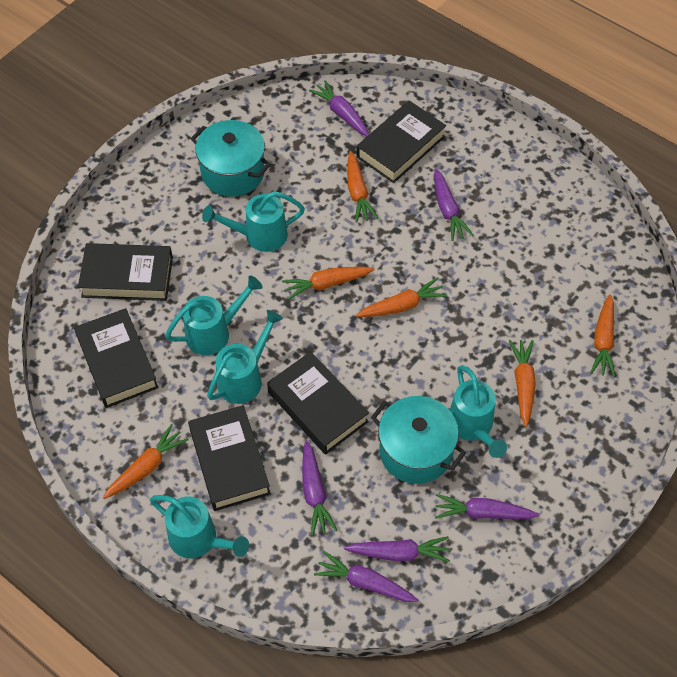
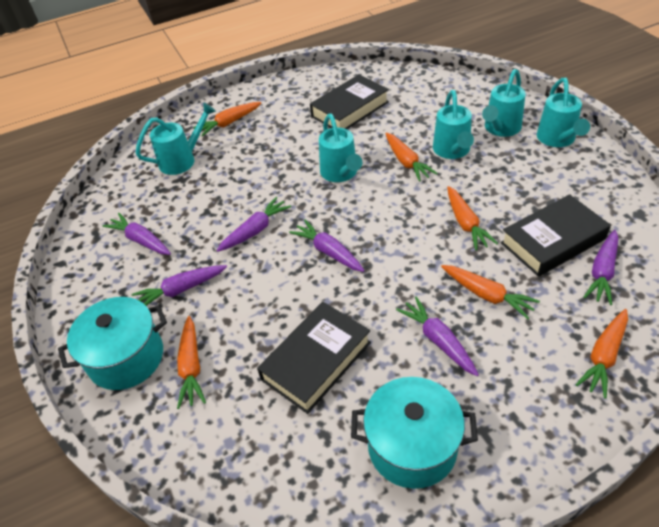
black book: [74,308,159,408] [78,243,173,301] [188,405,271,511] [267,351,369,455] [356,101,446,183] = 5 -> [257,302,371,414] [310,74,389,129] [501,194,611,277] = 3

